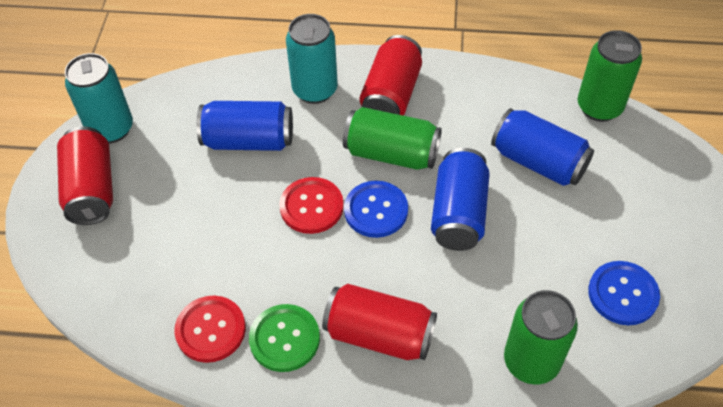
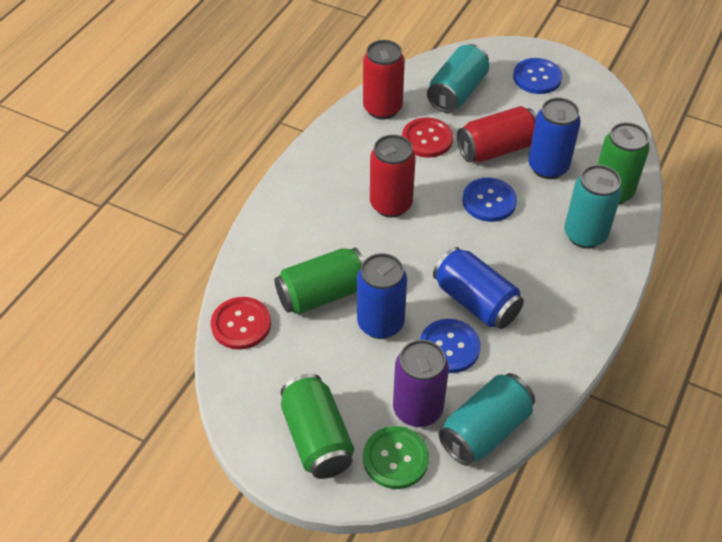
blue button: [344,181,408,238] [588,261,660,325] = 2 -> [420,319,481,373] [462,178,517,222] [513,58,562,94] = 3
purple can: none = 0 -> [393,340,449,427] = 1
turquoise can: [65,53,133,144] [286,14,338,104] = 2 -> [427,44,489,113] [438,373,535,466] [564,165,622,249] = 3

